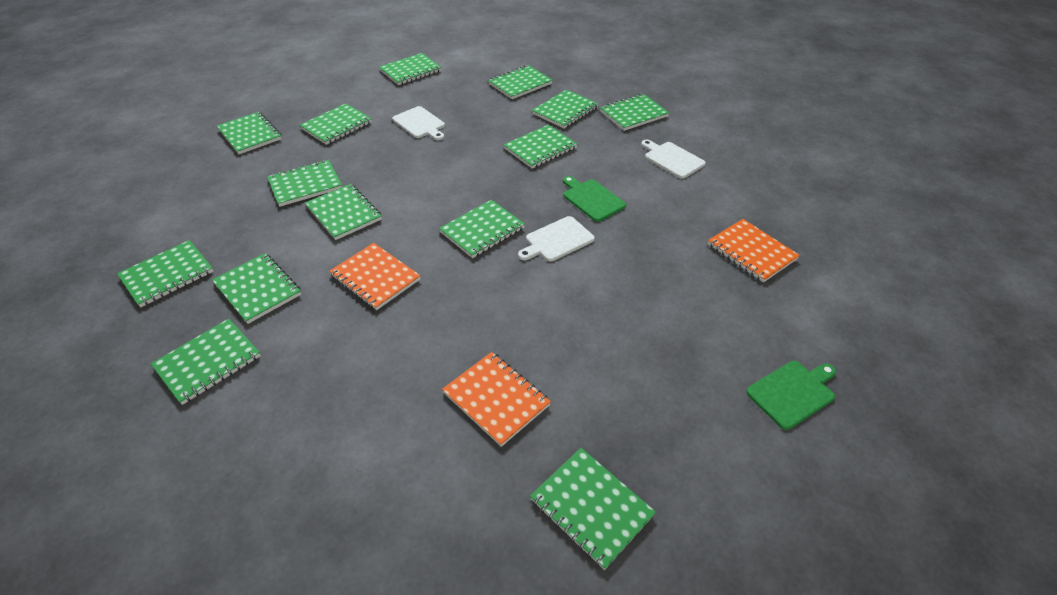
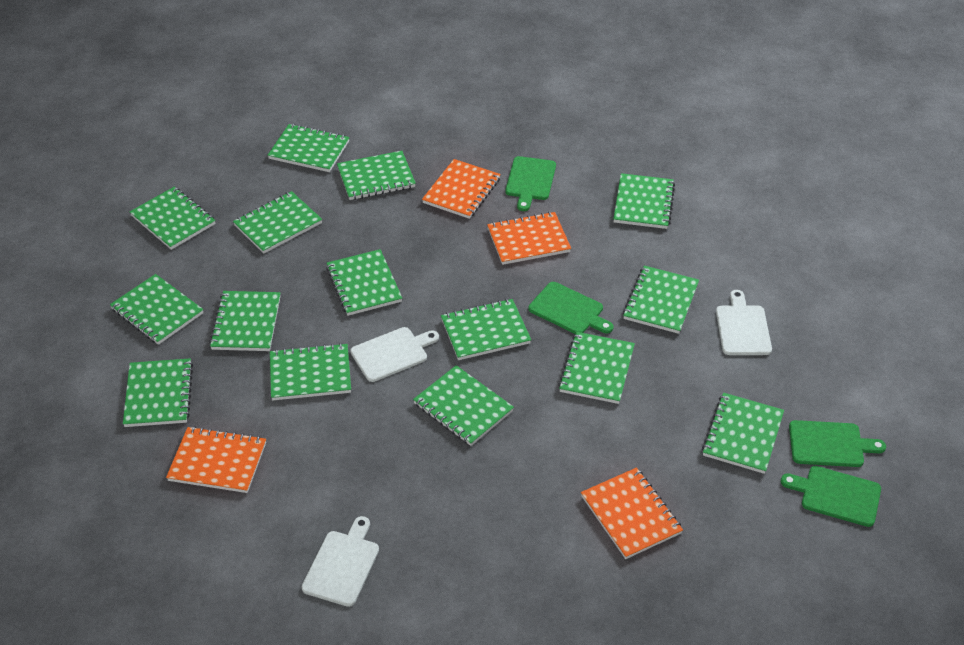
green cutting board: [563,176,626,222] [746,361,836,430] = 2 -> [505,156,556,211] [528,282,614,334] [781,466,881,527] [789,420,886,467] = 4
green notebook: [117,240,214,307] [151,319,261,405] [212,253,301,324] [217,112,282,154] [267,160,342,207] [300,103,372,145] [305,184,382,240] [379,53,442,85] [439,200,525,258] [488,65,553,99] [504,125,577,169] [530,448,656,570] [532,90,599,129] [600,94,669,131] = 14 -> [110,274,203,345] [123,358,193,427] [130,187,216,250] [209,291,280,351] [233,191,322,254] [268,124,349,172] [270,343,351,400] [326,249,402,316] [337,151,416,200] [413,365,514,446] [441,299,531,360] [558,332,635,404] [613,173,675,229] [623,266,699,334] [702,393,784,474] = 15
orange notebook: [329,243,421,310] [442,352,551,447] [708,219,800,282] = 3 -> [166,426,266,493] [422,159,501,219] [487,212,571,265] [581,468,683,559] = 4

